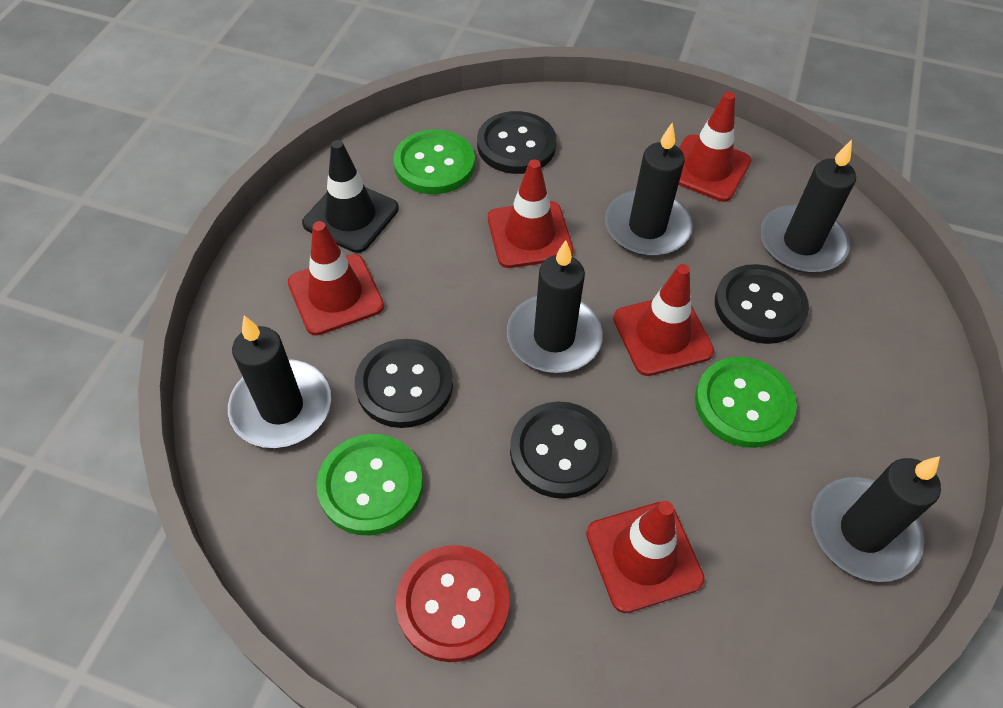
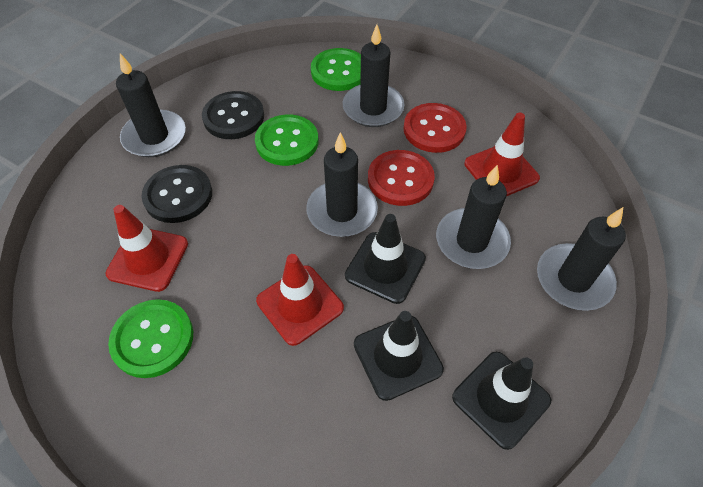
black button: [355,339,453,428] [477,111,557,174] [510,402,612,499] [715,264,809,344] = 4 -> [141,165,212,223] [202,91,264,139] = 2
black traffic cone: [302,140,399,253] = 1 -> [345,214,426,304] [354,311,444,401] [452,352,551,450] = 3
red button: [396,545,510,662] = 1 -> [368,150,435,206] [403,103,467,153] = 2
red traffic cone: [288,221,384,335] [488,160,574,268] [586,501,705,613] [613,264,714,376] [678,92,751,202] = 5 -> [105,205,188,292] [256,254,344,346] [464,113,540,196] = 3

